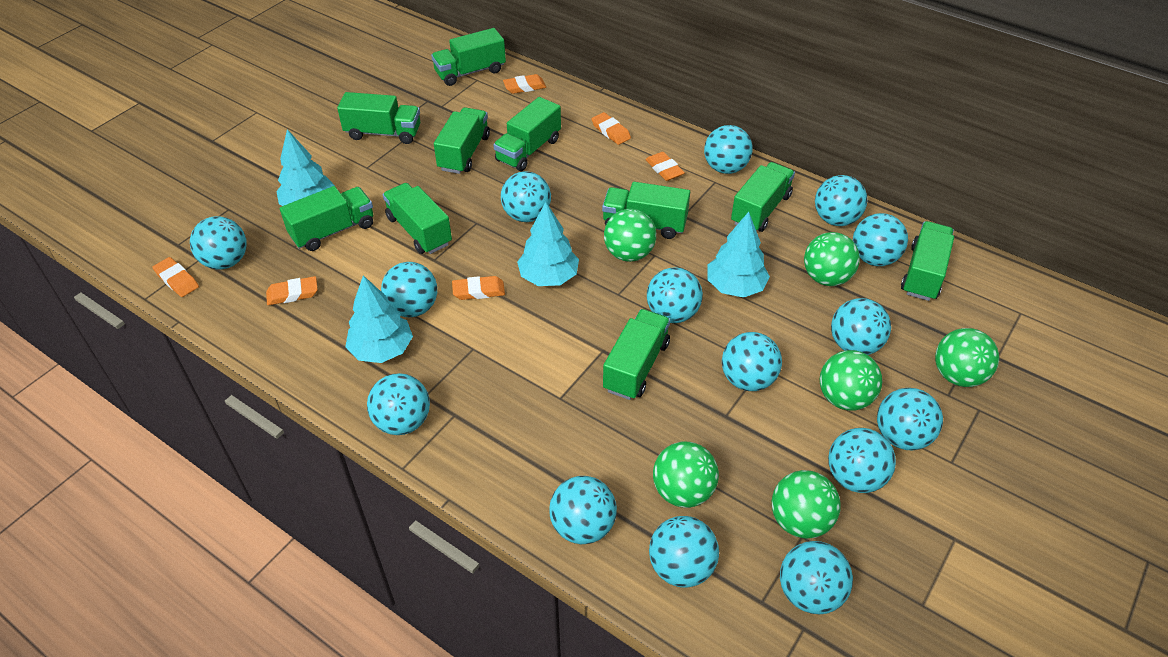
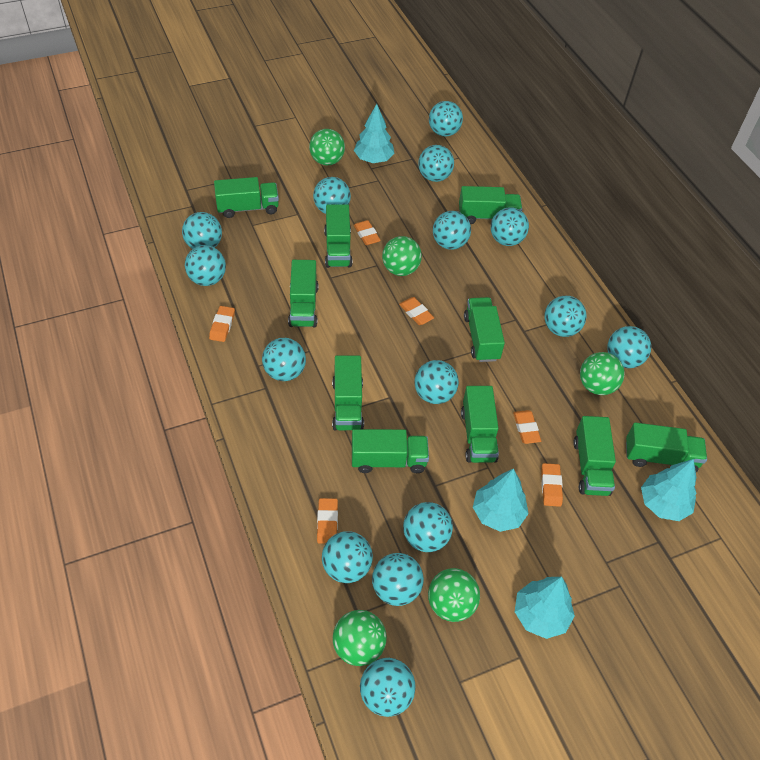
green ball: [604,209,656,262] [653,442,719,508] [772,470,841,539] [804,232,860,286] [820,350,882,411] [935,328,999,387] = 6 -> [309,129,345,166] [333,610,387,666] [382,236,422,276] [428,568,480,622] [580,352,625,395] = 5

